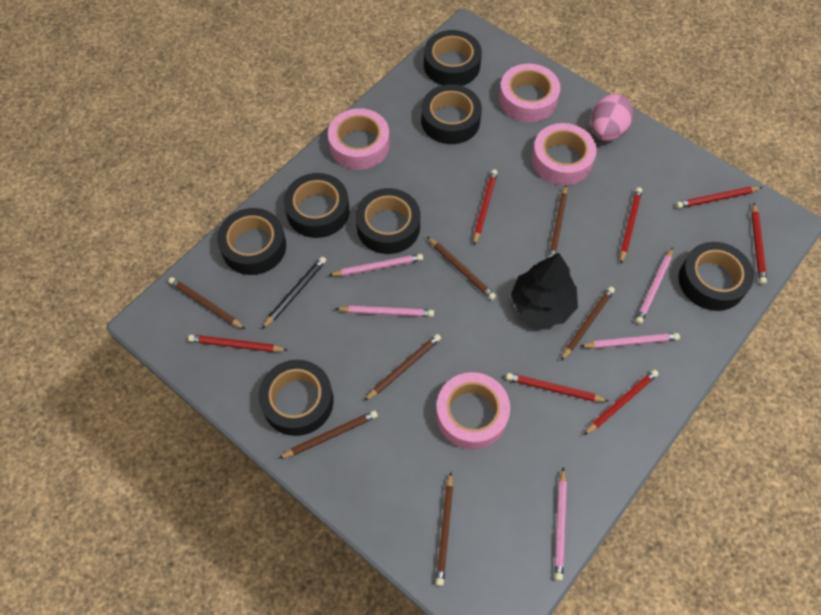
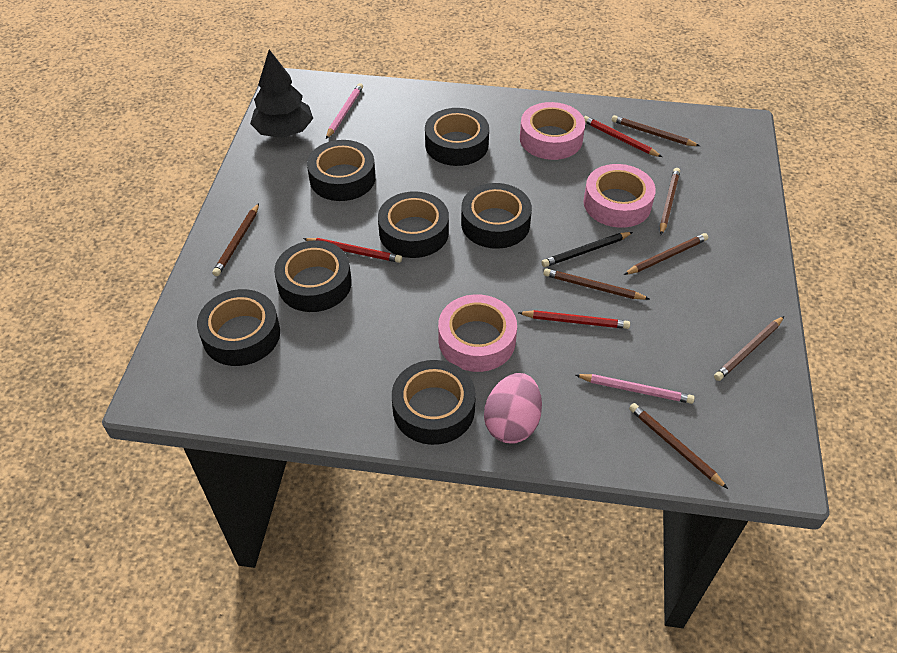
pink pencil: [328,254,423,276] [335,306,434,317] [555,467,567,581] [580,333,680,349] [636,248,673,324] = 5 -> [326,83,363,139] [575,374,695,404] = 2
pink tape: [328,108,390,170] [436,372,510,449] [499,64,560,122] [532,123,597,185] = 4 -> [438,294,517,372] [520,102,585,160] [583,164,656,228] = 3
red pencil: [188,335,287,352] [474,169,498,245] [506,373,608,402] [584,369,659,435] [620,187,642,264] [676,187,763,209] [751,203,767,284] = 7 -> [303,238,402,263] [518,310,630,329] [584,116,662,157] = 3

